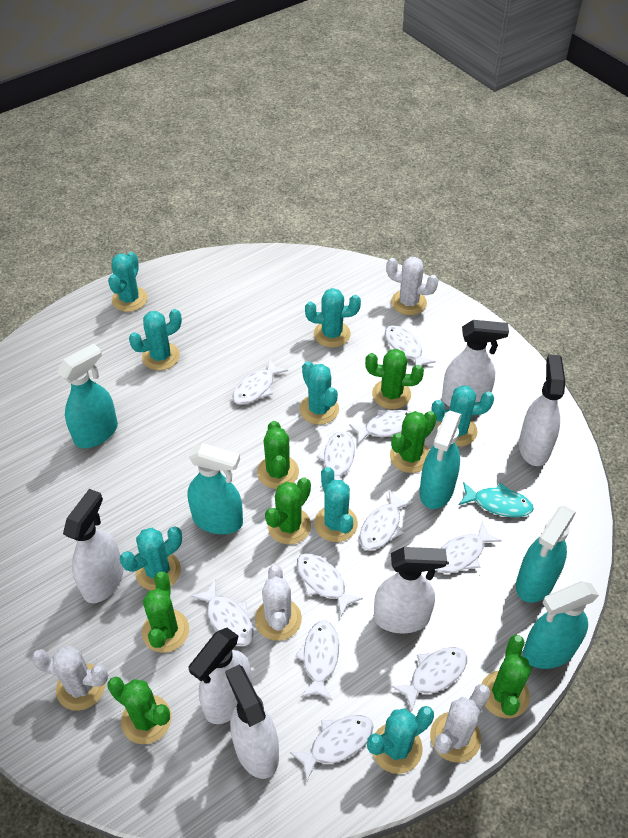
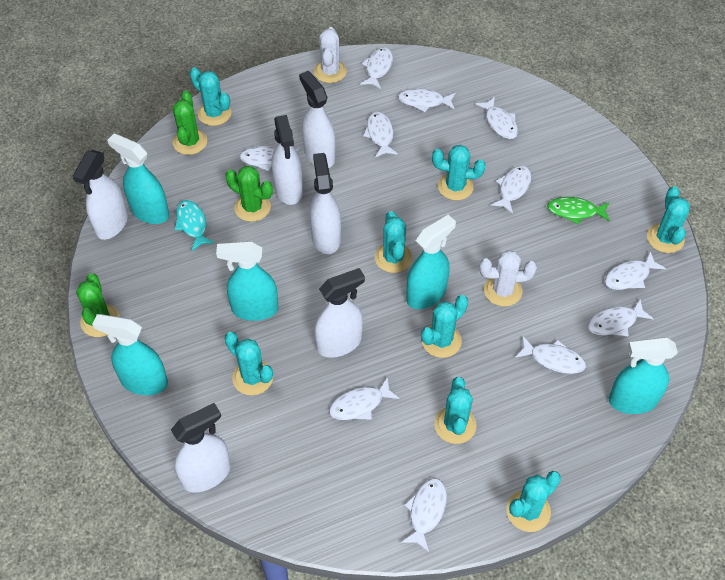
green cactus: [107,677,171,744] [142,572,189,653] [257,421,299,489] [265,478,311,544] [365,349,424,409] [390,411,437,473] [481,635,532,718] = 7 -> [76,273,120,337] [173,91,207,155] [225,166,273,222] = 3
green fish: none = 0 -> [547,197,610,225] = 1
white cactus: [31,646,108,711] [255,565,302,641] [386,257,439,315] [430,684,490,763] = 4 -> [314,27,347,83] [479,250,537,307] = 2

